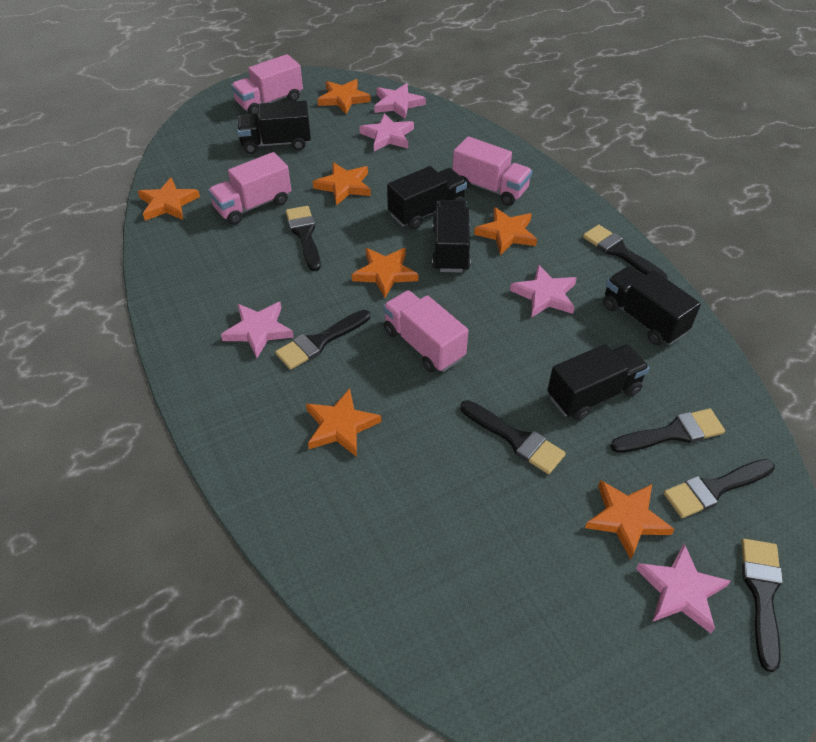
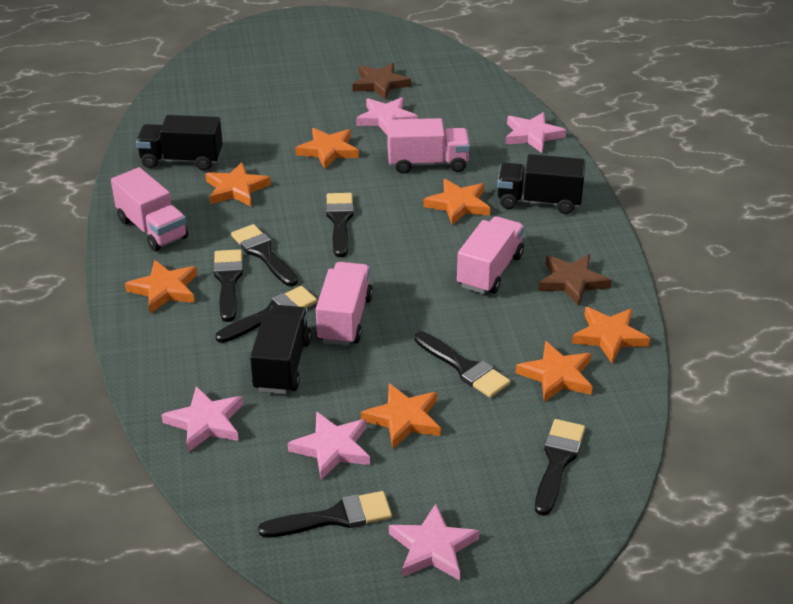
black truck: [237,100,311,154] [387,166,467,230] [432,200,471,272] [547,344,649,421] [603,266,701,346] = 5 -> [136,115,223,171] [250,305,311,394] [497,154,585,214] = 3
brown star: none = 0 -> [353,63,411,100] [538,254,611,306] = 2

